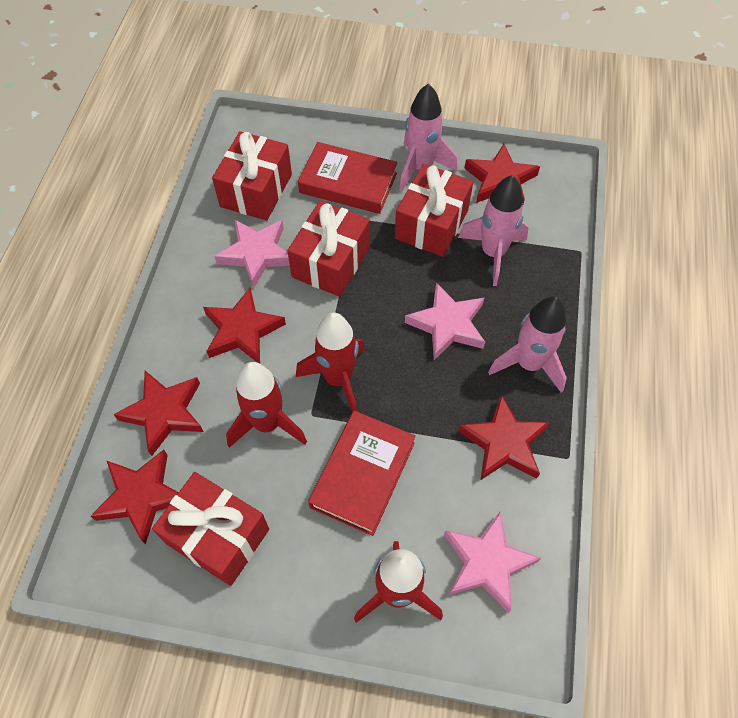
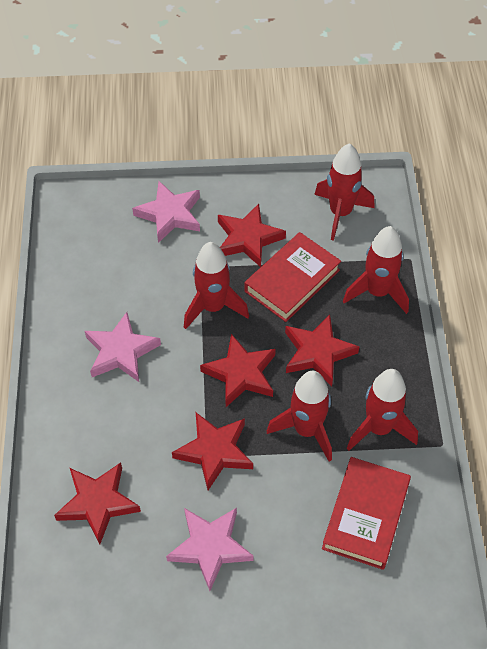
pink rocket: [399,83,458,192] [458,175,528,286] [488,296,567,393] = 3 -> none = 0
red gift: [152,472,269,586] [212,131,292,220] [287,200,370,297] [395,164,473,257] = 4 -> none = 0
red rocket: [226,362,307,448] [296,313,365,412] [354,541,443,623] = 3 -> [184,242,249,329] [267,371,332,462] [314,143,375,241] [343,226,409,314] [347,369,418,451] = 5

